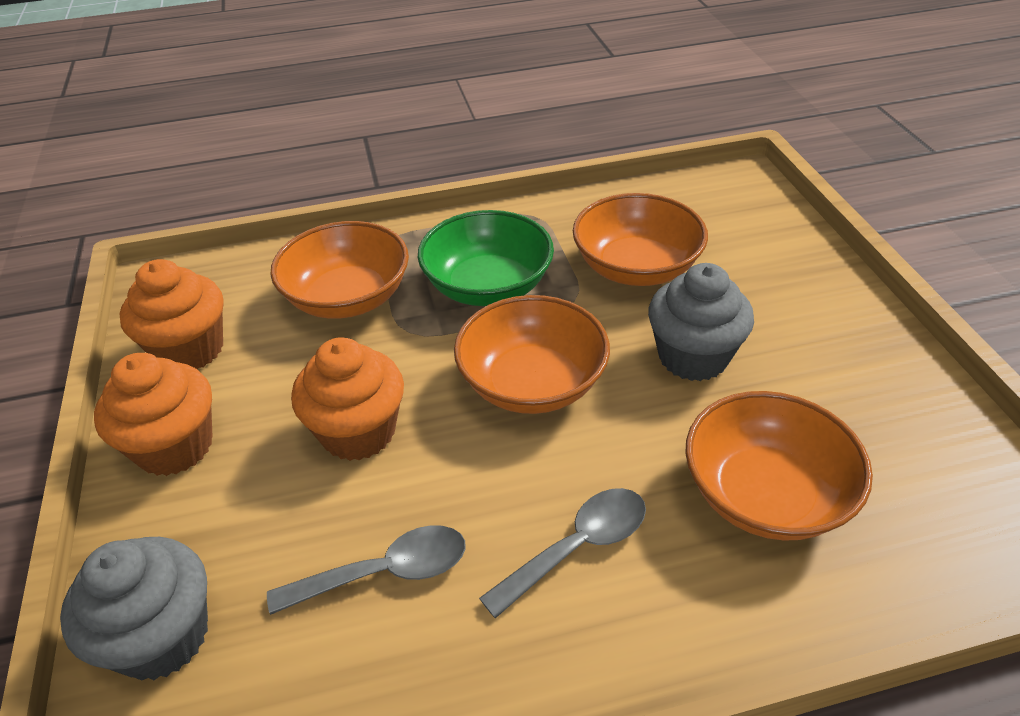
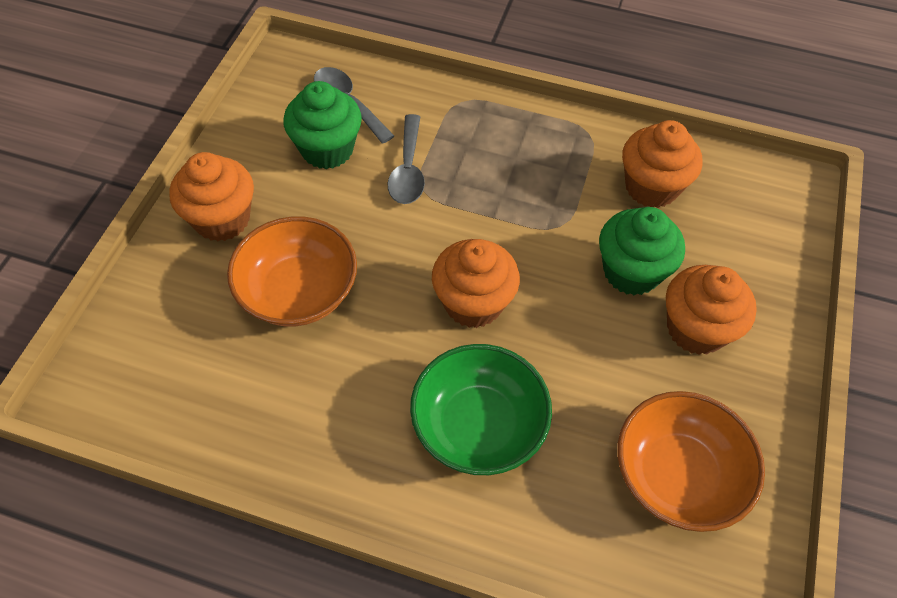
green cupcake: none = 0 -> [283,81,362,169] [599,207,685,295] = 2
grey cupcake: [60,537,208,680] [648,263,754,381] = 2 -> none = 0
orange bowl: [270,221,409,319] [454,295,610,414] [573,193,708,286] [685,391,873,541] = 4 -> [227,216,357,326] [617,391,765,532] = 2
orange cupcake: [94,353,213,476] [119,259,223,369] [291,337,404,461] = 3 -> [169,152,254,241] [432,239,520,328] [622,120,702,208] [666,265,757,355] = 4

